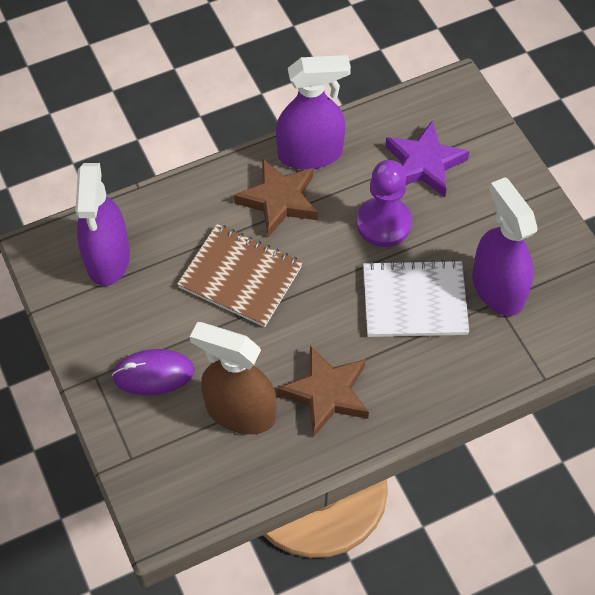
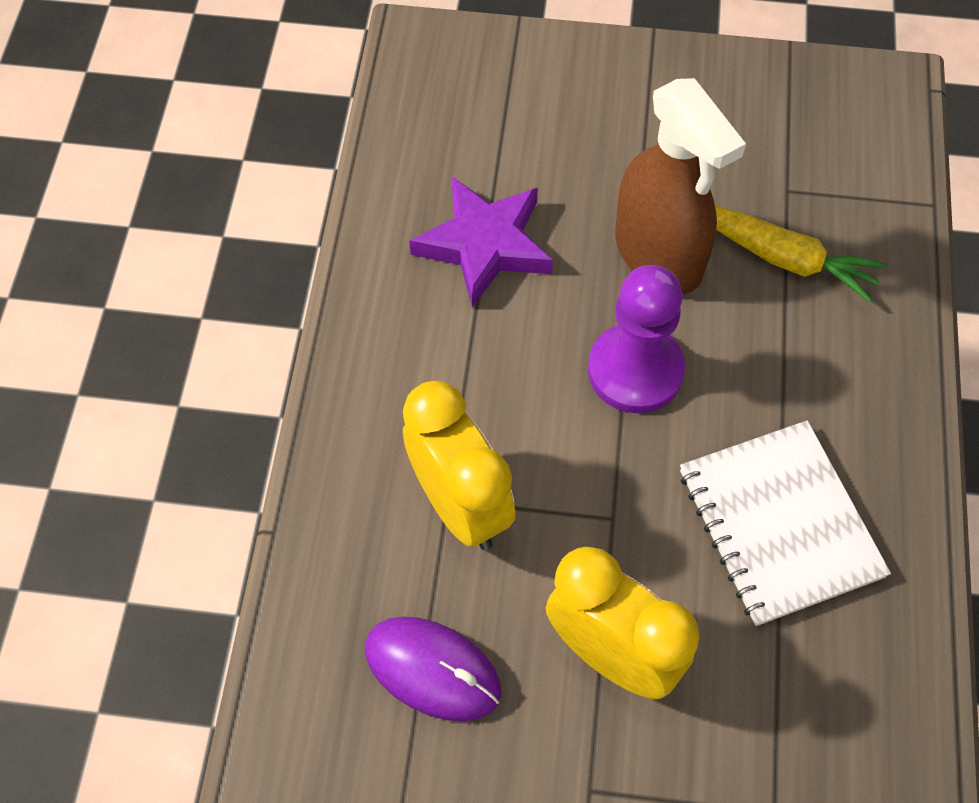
brown notebook: [177,224,303,327] = 1 -> none = 0
brown star: [234,158,318,237] [278,346,369,437] = 2 -> none = 0
purple spray bottle: [75,163,130,286] [276,55,351,170] [472,177,538,316] = 3 -> none = 0
yellow carrot: none = 0 -> [715,205,886,302] = 1
yellow clock: none = 0 -> [403,381,516,550] [546,547,699,699] = 2

